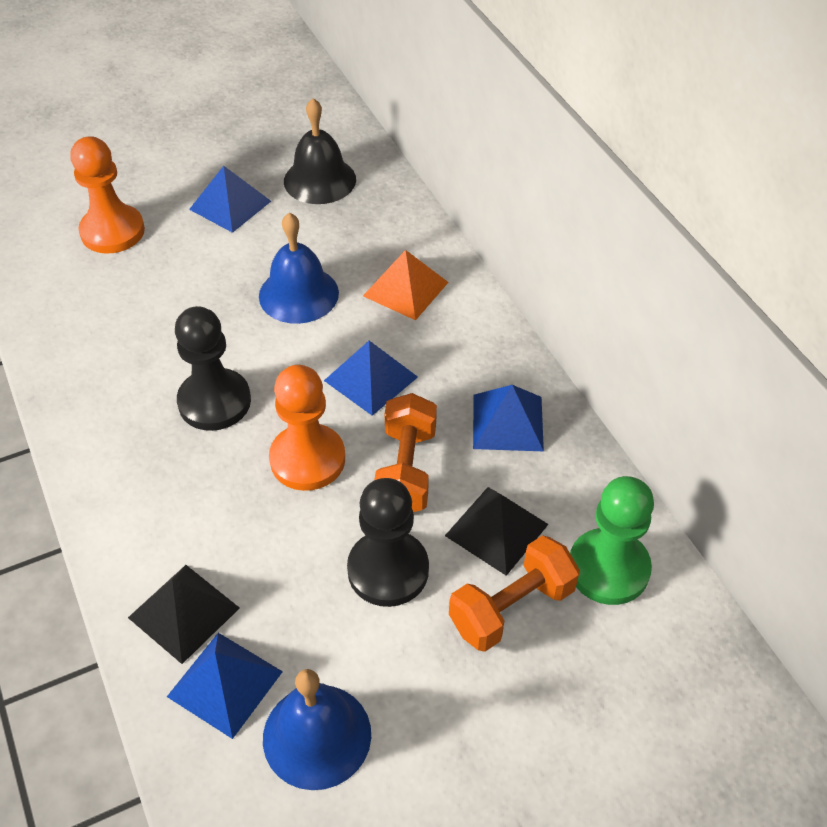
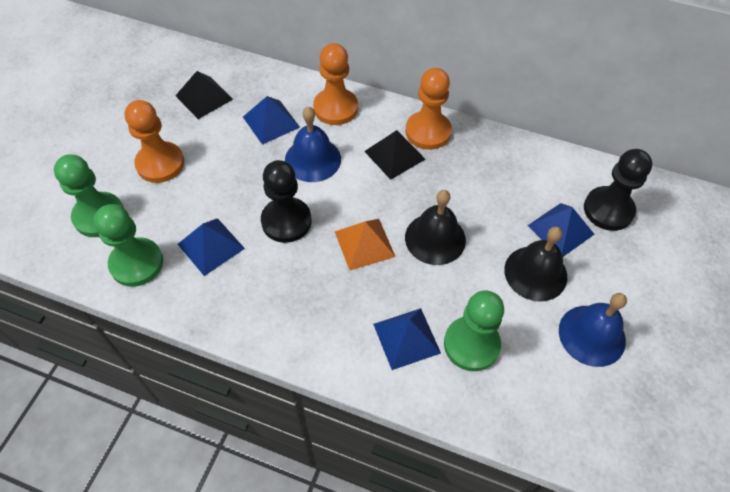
black bell: [284,98,356,204] = 1 -> [405,190,466,265] [504,227,568,302] = 2
green pawn: [570,476,654,605] = 1 -> [54,154,124,237] [94,204,163,287] [444,290,504,371] = 3
orange dumbbell: [375,393,437,512] [449,535,580,652] = 2 -> none = 0
orange pawn: [70,136,145,254] [269,365,345,491] = 2 -> [125,100,184,183] [313,43,358,125] [406,68,452,150] = 3

